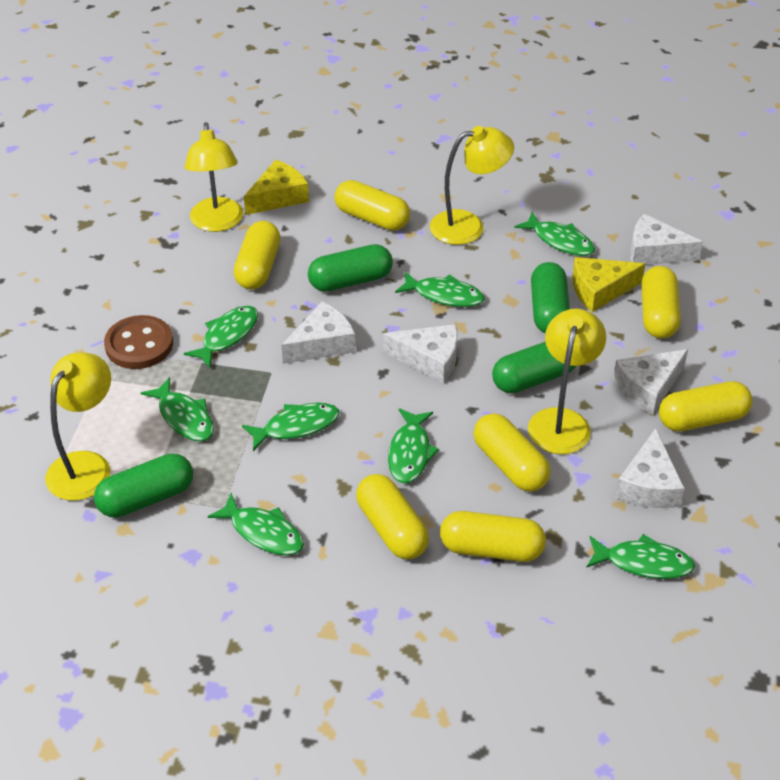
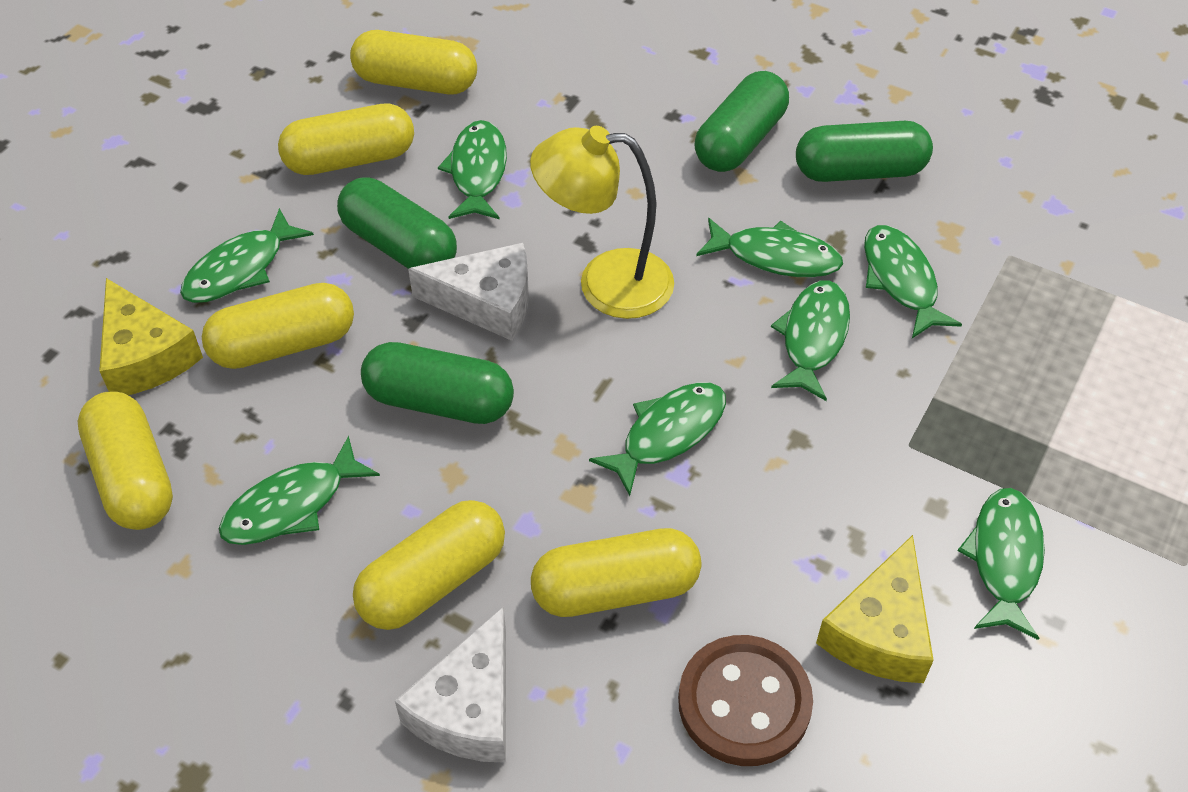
white cheese: [281,301,355,364] [383,324,458,384] [613,349,688,414] [615,428,685,508] [630,214,703,265] = 5 -> [395,607,506,763] [408,243,529,341] = 2
yellow capsule: [234,221,280,289] [334,180,410,231] [356,474,429,559] [440,511,546,562] [474,413,551,492] [641,266,681,338] [659,381,752,431] = 7 -> [77,391,173,530] [202,283,354,369] [278,103,414,175] [350,30,477,94] [353,500,505,630] [531,528,702,617] = 6
yellow lamp: [45,353,111,501] [185,122,243,232] [430,126,514,245] [528,309,606,454] = 4 -> [530,126,674,319] = 1

